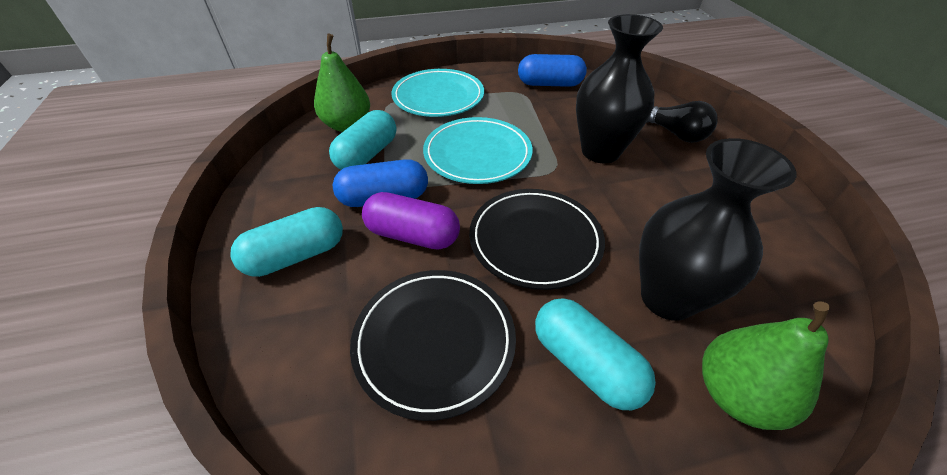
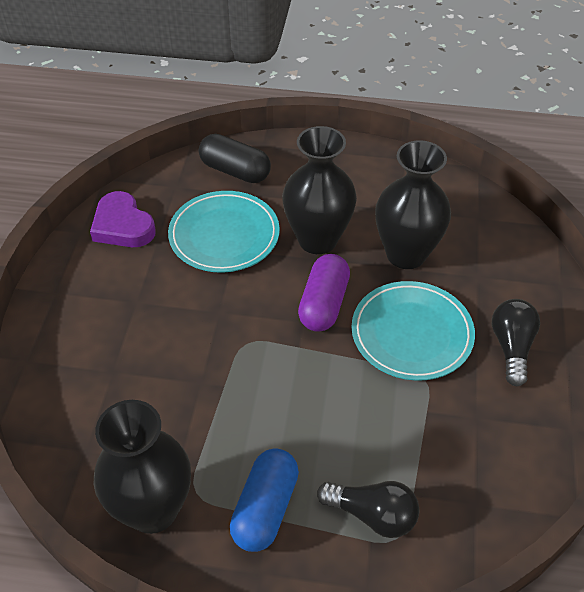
black capsule: none = 0 -> [199,134,271,183] = 1
black light bulb: [647,101,718,143] = 1 -> [317,481,419,538] [492,299,540,386] = 2
black plate: [350,270,516,421] [469,189,605,290] = 2 -> none = 0
black vase: [576,14,663,164] [639,138,796,321] = 2 -> [94,400,191,534] [282,126,357,254] [375,140,451,269] = 3
blue capsule: [333,159,428,207] [518,54,587,87] = 2 -> [230,448,299,552] = 1
green pear: [314,33,370,132] [702,301,830,430] = 2 -> none = 0
purple heart: none = 0 -> [90,191,156,247] = 1
turquoise capsule: [230,207,343,277] [329,110,396,170] [535,298,656,410] = 3 -> none = 0

